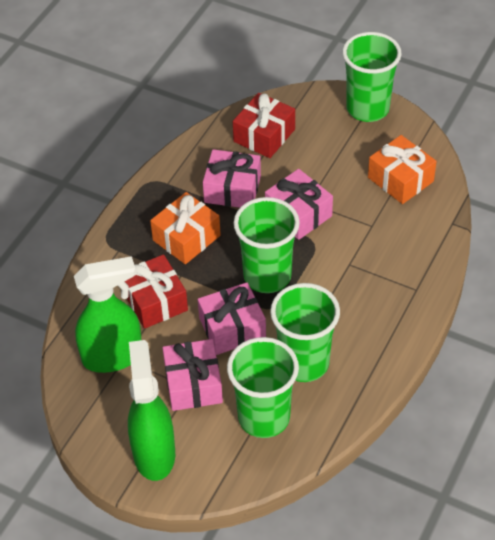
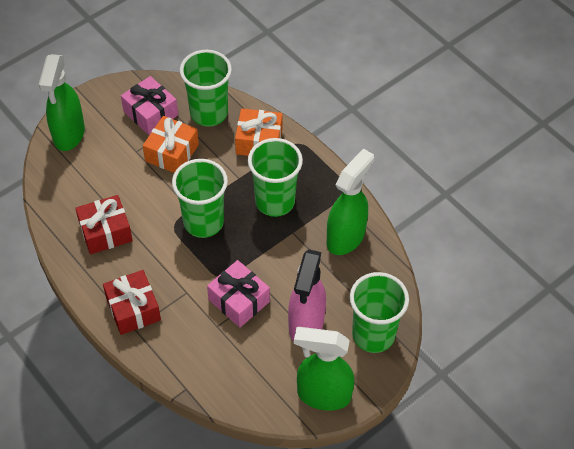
green spray bottle: [74,256,141,373] [128,340,175,481] = 2 -> [39,54,85,151] [294,327,354,411] [327,148,374,255] = 3
pink gift: [163,339,223,411] [198,282,266,355] [203,149,261,208] [265,169,333,240] = 4 -> [121,76,178,135] [207,260,270,328] = 2
pink spray bottle: none = 0 -> [288,249,326,341] = 1

